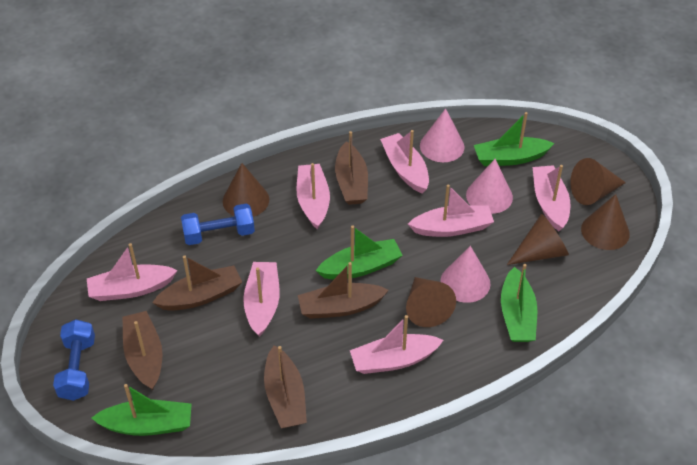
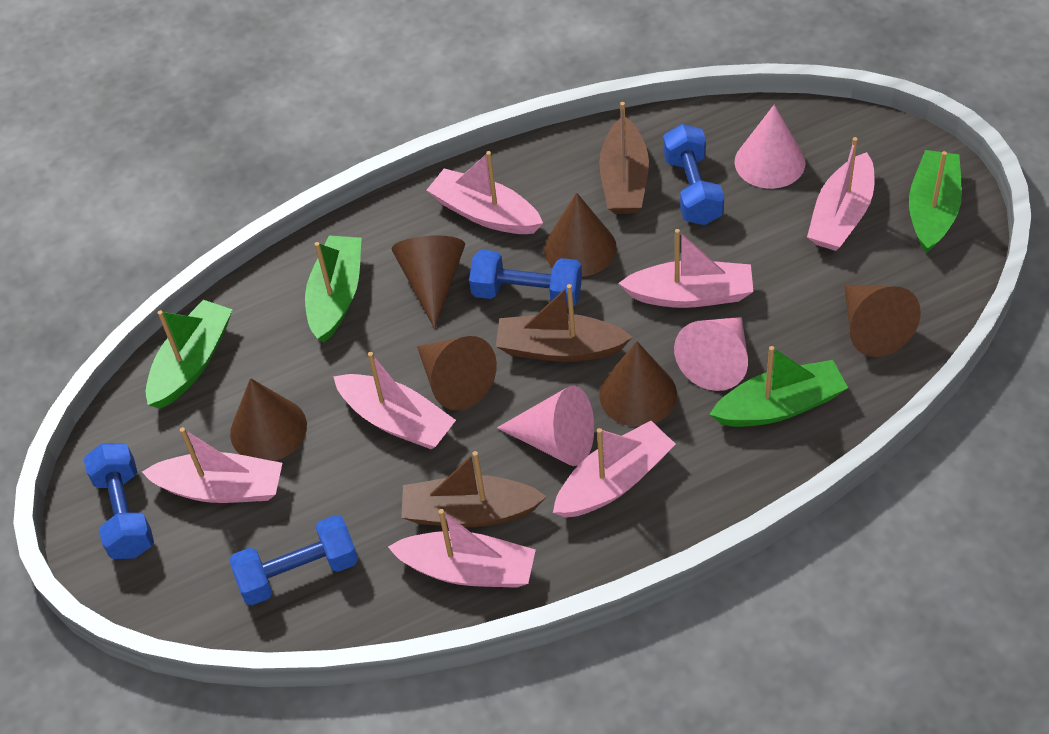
blue dumbbell: [53,320,95,401] [181,204,255,245] = 2 -> [84,443,154,559] [229,515,358,605] [469,250,582,308] [663,124,724,225] = 4
brown boat: [123,311,163,390] [152,255,242,311] [264,345,307,428] [298,262,389,319] [335,131,368,205] = 5 -> [401,451,547,527] [496,284,633,362] [599,102,649,214] = 3
brown cone: [223,163,269,217] [406,277,456,327] [507,214,569,265] [570,158,626,205] [581,194,630,250] = 5 -> [230,378,307,461] [392,235,465,329] [417,336,497,410] [544,193,617,277] [599,341,677,427] [844,285,921,357] = 6

